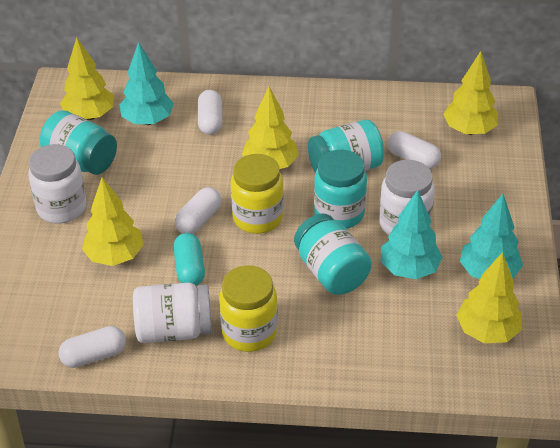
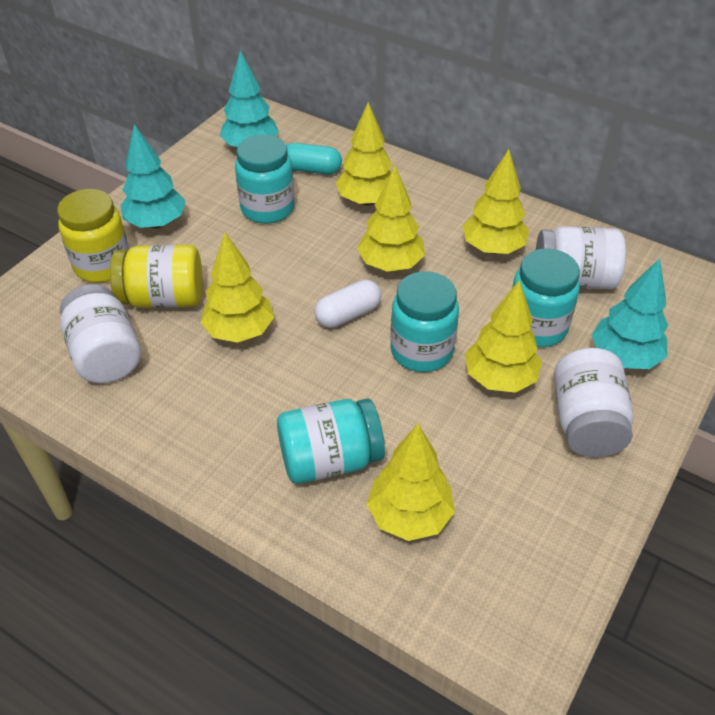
white capsule: [58,326,126,368] [175,187,222,234] [198,90,222,135] [387,131,441,169] = 4 -> [314,279,382,328] = 1
yellow tree: [60,37,114,120] [82,177,144,266] [242,87,299,169] [443,51,498,135] [456,252,522,343] = 5 -> [200,232,274,343] [335,102,392,206] [357,165,425,272] [367,424,455,541] [462,149,529,254] [465,280,542,393] = 6

